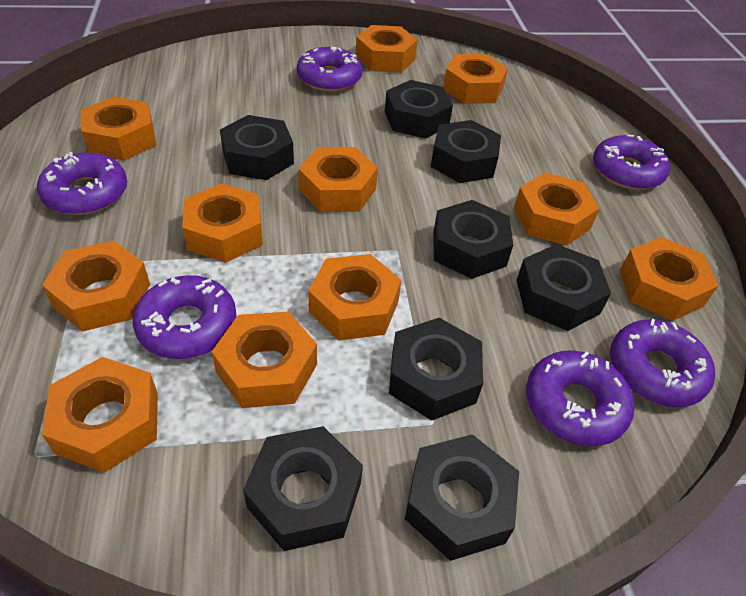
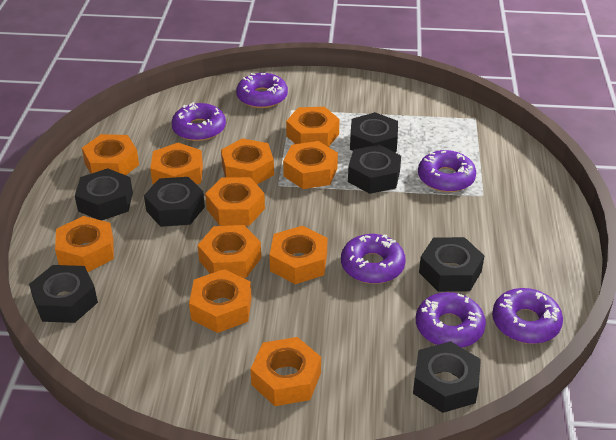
black nut: [220,115,294,180] [243,426,363,551] [385,80,453,138] [389,318,483,421] [405,434,519,561] [431,120,501,183] [433,200,513,279] [517,244,611,331] = 8 -> [29,265,98,323] [75,168,133,220] [144,177,205,227] [348,145,401,194] [350,112,398,152] [413,341,481,413] [419,237,484,292] = 7

